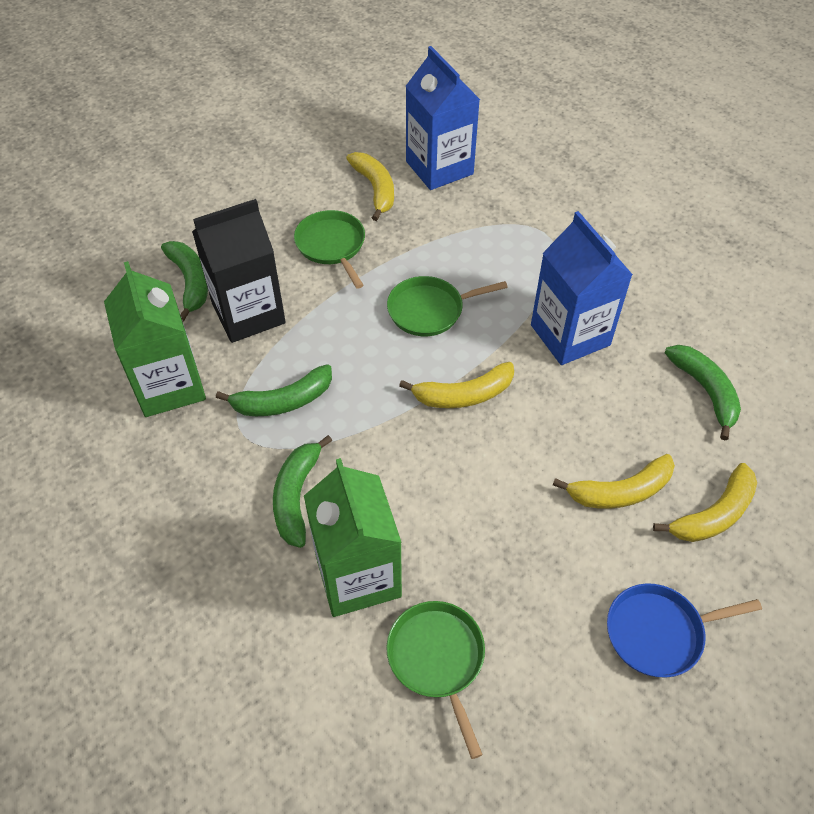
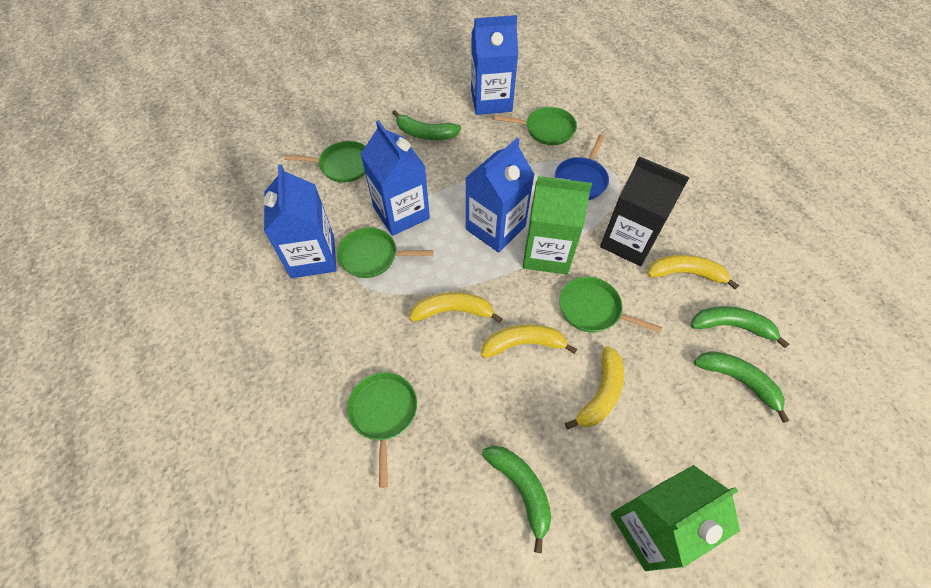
blue carton: [405,46,480,190] [531,211,633,365] = 2 -> [264,164,336,278] [361,120,430,236] [466,138,535,252] [471,15,518,115] = 4
green pan: [294,210,365,289] [386,601,485,759] [387,276,508,336] = 3 -> [284,141,365,183] [337,227,433,278] [347,372,417,488] [495,107,577,145] [559,277,662,333] = 5

